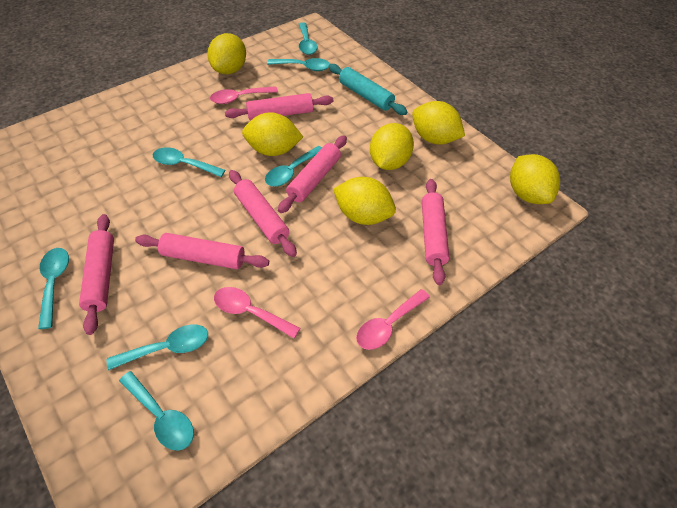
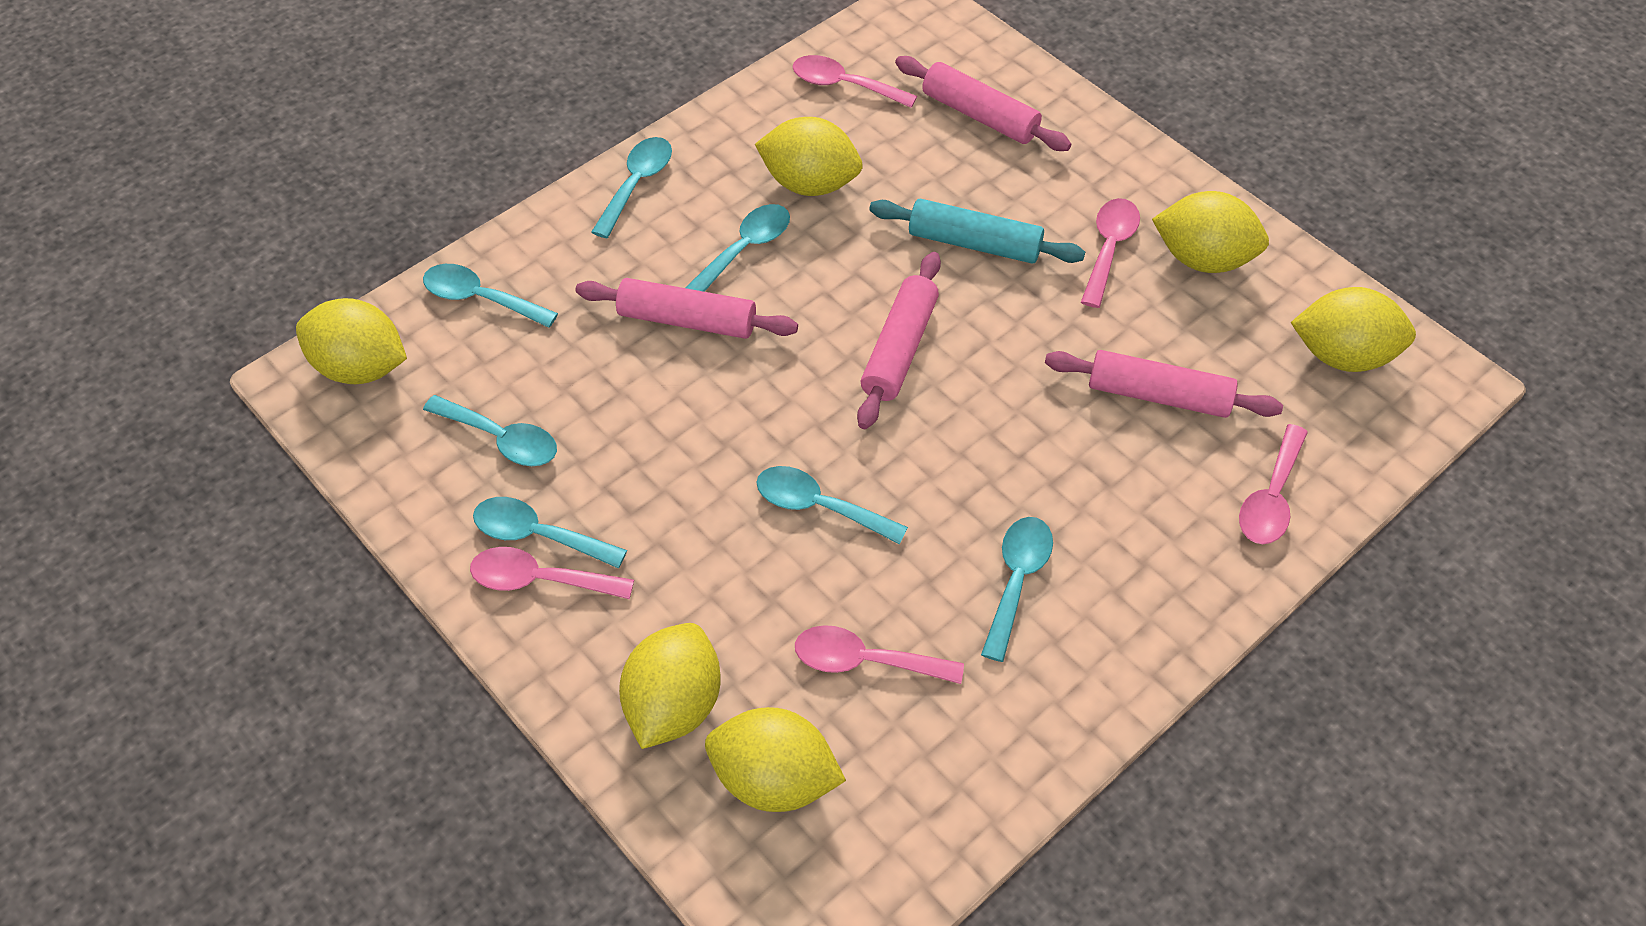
pink rolling pin: [79,214,114,335] [135,233,269,269] [225,93,333,120] [229,170,297,257] [278,135,347,213] [422,179,449,285] = 6 -> [576,278,798,339] [857,252,941,429] [895,56,1071,151] [1045,350,1283,418] = 4
pink spoon: [210,86,278,104] [214,287,300,338] [356,289,430,350] = 3 -> [470,547,634,599] [793,55,917,108] [795,625,964,684] [1081,198,1140,308] [1239,424,1308,544] = 5

